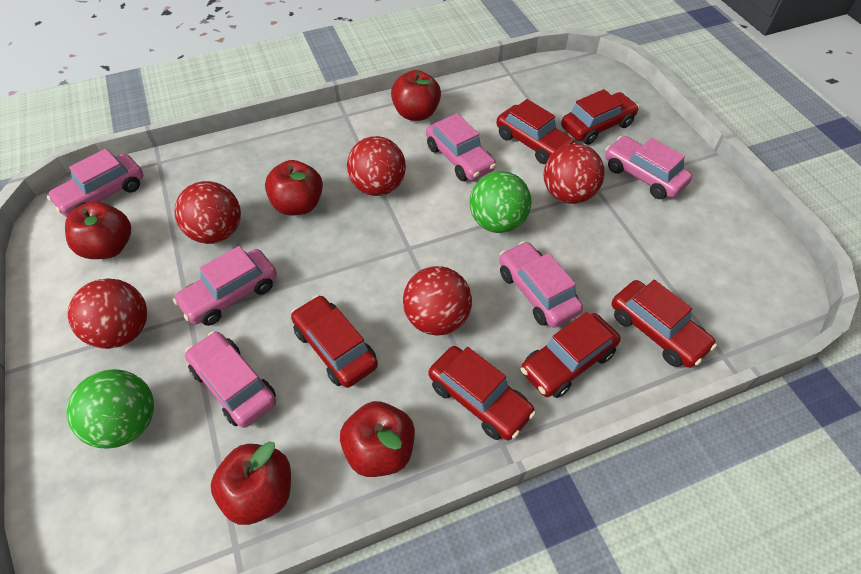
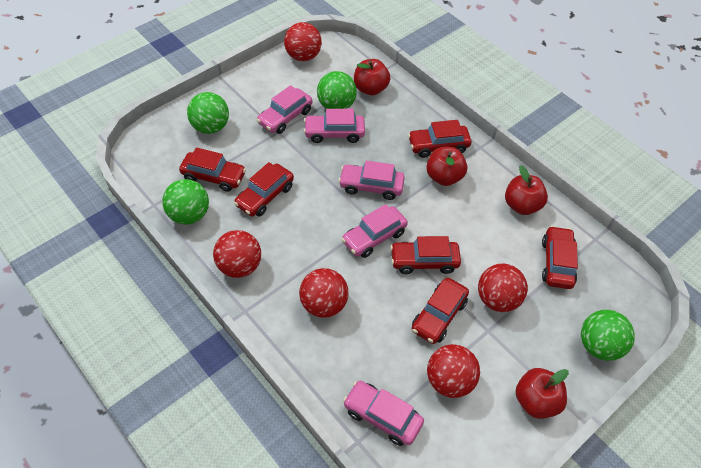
green ball: [66,369,154,449] [470,171,531,233] = 2 -> [162,179,209,224] [187,92,229,134] [317,71,357,109] [581,310,635,361] = 4
pink car: [47,149,143,217] [173,246,277,326] [185,331,276,428] [426,113,496,181] [499,241,583,328] [605,136,692,199] = 6 -> [257,85,313,134] [304,109,365,143] [338,161,405,200] [341,204,408,258] [343,381,424,446] = 5
red apple: [65,201,131,259] [211,442,291,525] [265,160,323,215] [340,401,415,477] [391,70,441,121] = 5 -> [354,59,390,95] [426,147,467,186] [505,165,548,215] [515,368,569,419] = 4

